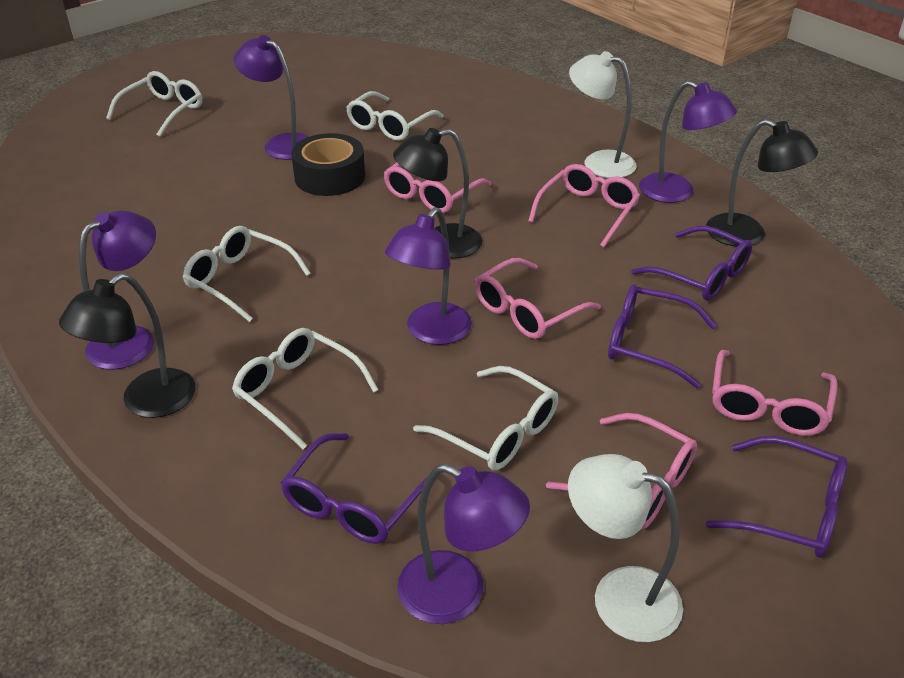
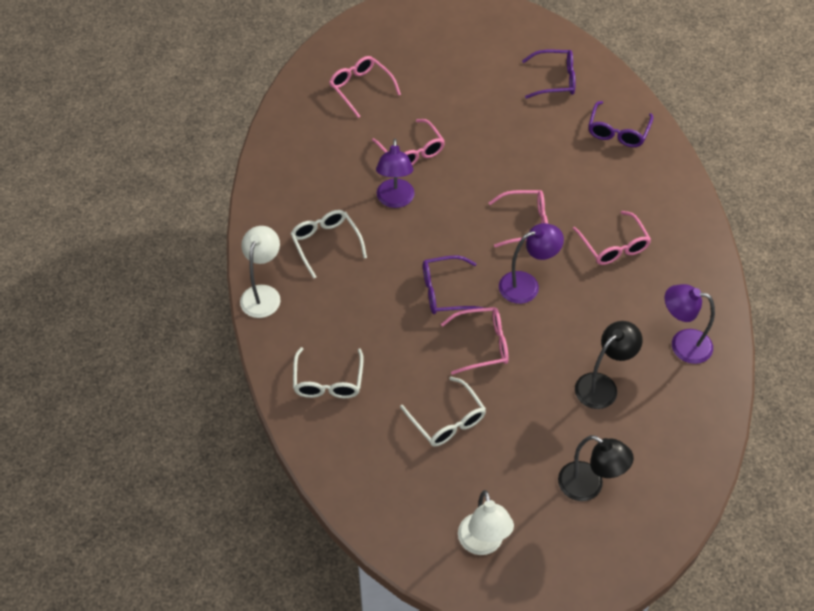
black lamp: [59,273,196,418] [393,128,482,259] [706,119,818,247] = 3 -> [558,435,634,501] [575,321,643,409] = 2
black tape: [291,133,365,196] = 1 -> none = 0
purple glasses: [281,433,428,544] [608,284,717,388] [631,226,752,301] [706,436,847,558] = 4 -> [423,255,484,314] [522,50,576,99] [588,101,654,147] = 3
purple lamp: [79,210,156,370] [234,35,309,160] [385,207,472,345] [397,464,530,624] [639,81,737,203] = 5 -> [376,139,415,208] [499,223,564,304] [664,284,715,364] = 3
white glasses: [106,71,202,137] [183,226,311,322] [232,328,378,449] [346,91,444,141] [413,366,558,470] = 5 -> [291,210,367,279] [293,347,364,398] [400,377,486,446] = 3

